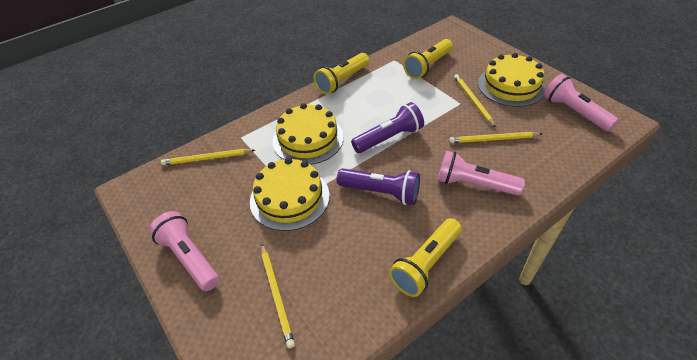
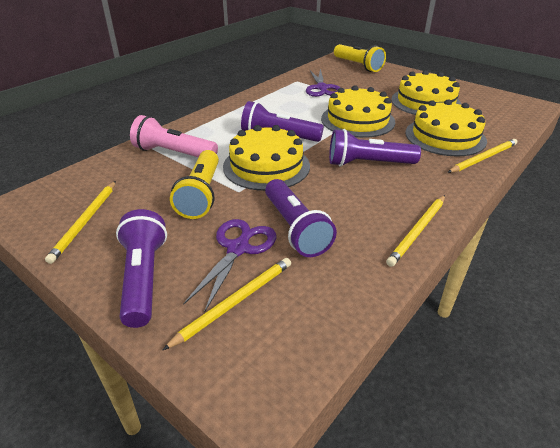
pink flashlight: [149,211,219,291] [437,151,525,195] [544,74,618,131] = 3 -> [130,115,218,157] = 1
purple flashlight: [337,168,420,205] [351,102,424,153] = 2 -> [116,209,167,328] [241,101,324,142] [265,179,337,257] [329,129,421,166] = 4
purple scissors: none = 0 -> [183,219,276,313] [306,69,341,97] = 2
yellow cake: [250,157,330,231] [273,103,344,165] [478,53,546,107] = 3 -> [223,125,310,191] [321,85,395,138] [391,70,462,115] [405,99,487,157] = 4
yellow flashlight: [314,53,370,95] [389,218,462,297] [403,39,453,79] = 3 -> [170,150,219,219] [334,44,386,72] = 2

